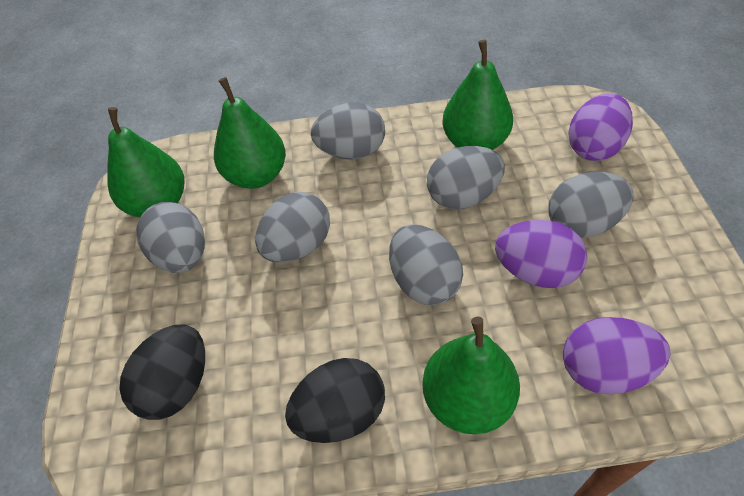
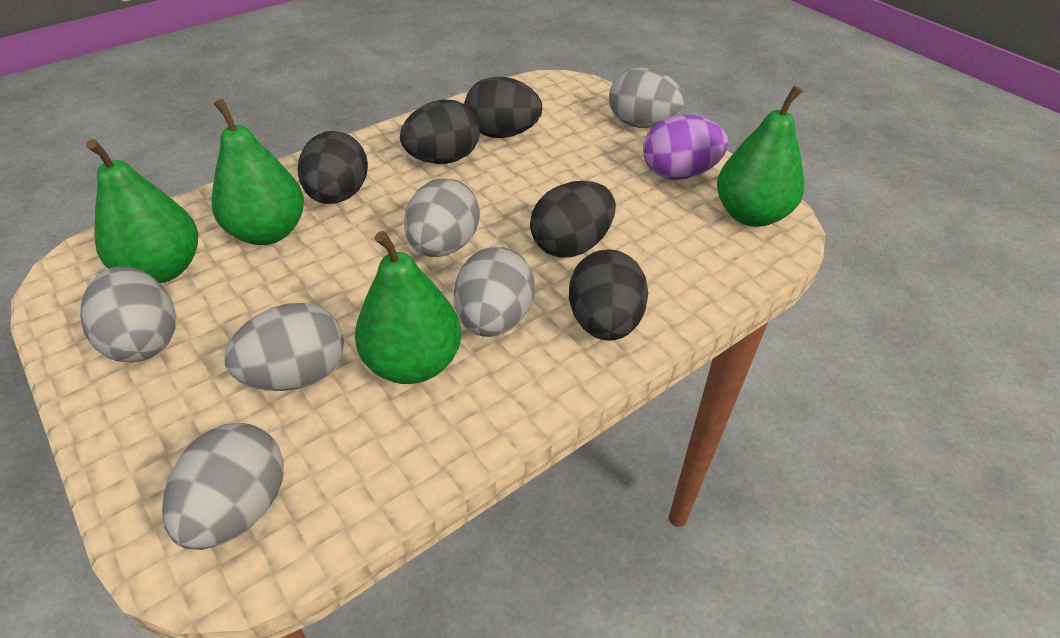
black egg: [119,325,205,420] [285,358,385,443] = 2 -> [298,131,368,204] [400,100,480,164] [464,77,542,138] [530,181,616,258] [569,249,648,341] = 5
purple egg: [495,220,587,288] [563,317,671,395] [568,93,633,161] = 3 -> [643,115,728,180] = 1

